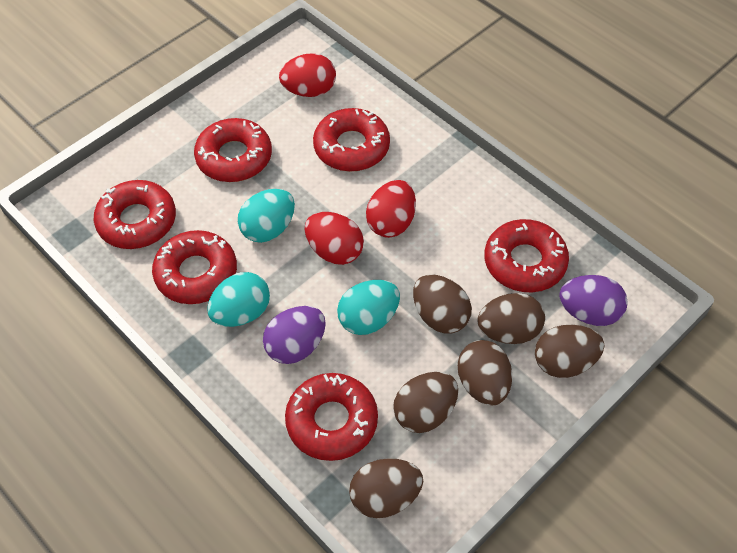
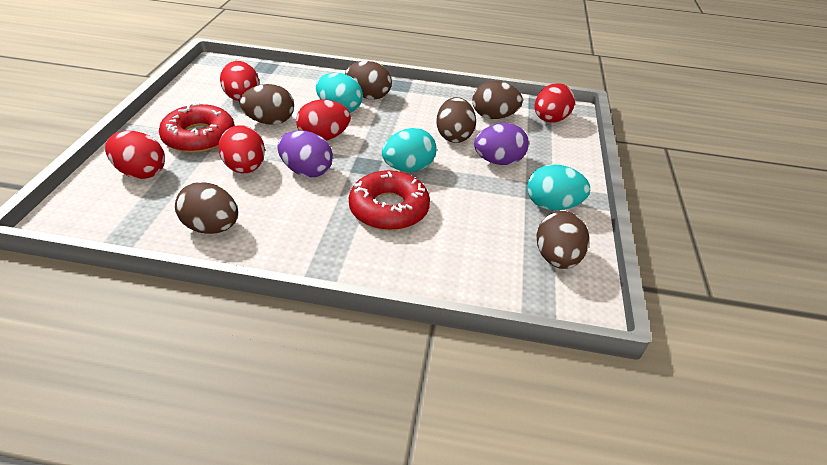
red donut: [94,180,176,249] [152,230,237,304] [194,118,272,182] [285,373,378,461] [313,108,390,172] [484,219,569,292] = 6 -> [159,102,235,153] [349,170,430,230] = 2
red egg: [279,53,336,97] [305,212,364,265] [366,180,416,238] = 3 -> [105,131,165,179] [218,125,265,173] [220,61,259,101] [296,100,351,141] [535,83,575,123] = 5

